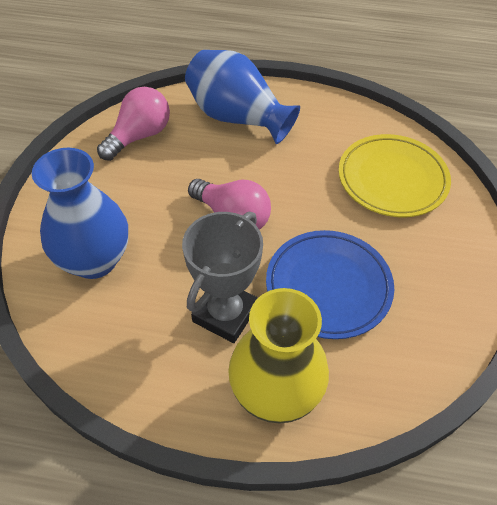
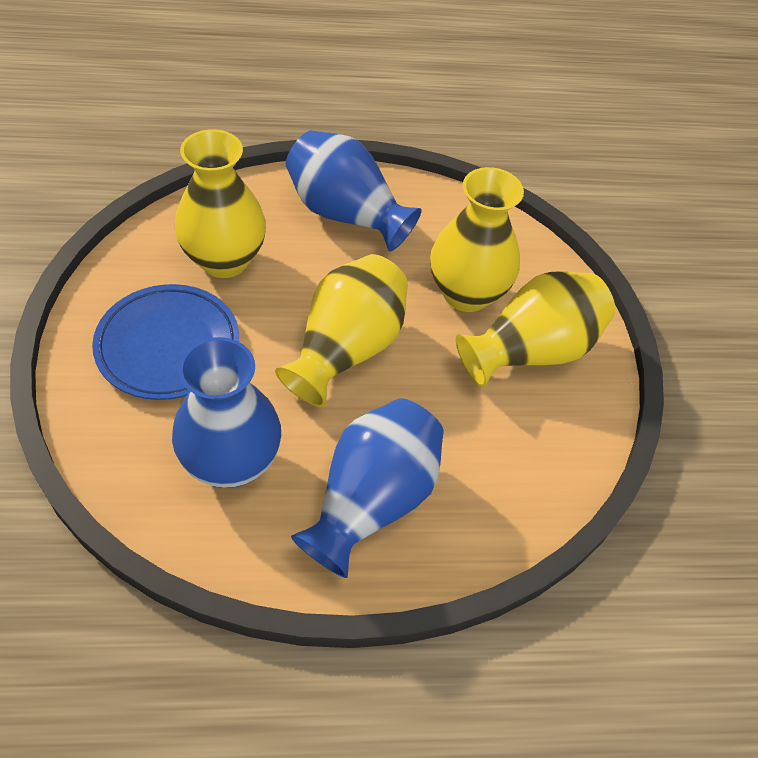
blue vase: [32,148,128,279] [185,50,300,144] = 2 -> [172,337,281,488] [286,130,422,251] [291,398,444,578] = 3
grey trophy: [182,212,263,343] = 1 -> none = 0
pink light bulb: [97,87,170,161] [188,179,271,230] = 2 -> none = 0
yellow plate: [338,134,451,217] = 1 -> none = 0
yellow vase: [228,288,329,423] = 1 -> [175,129,266,278] [275,254,408,407] [430,167,524,312] [456,271,615,387] = 4

